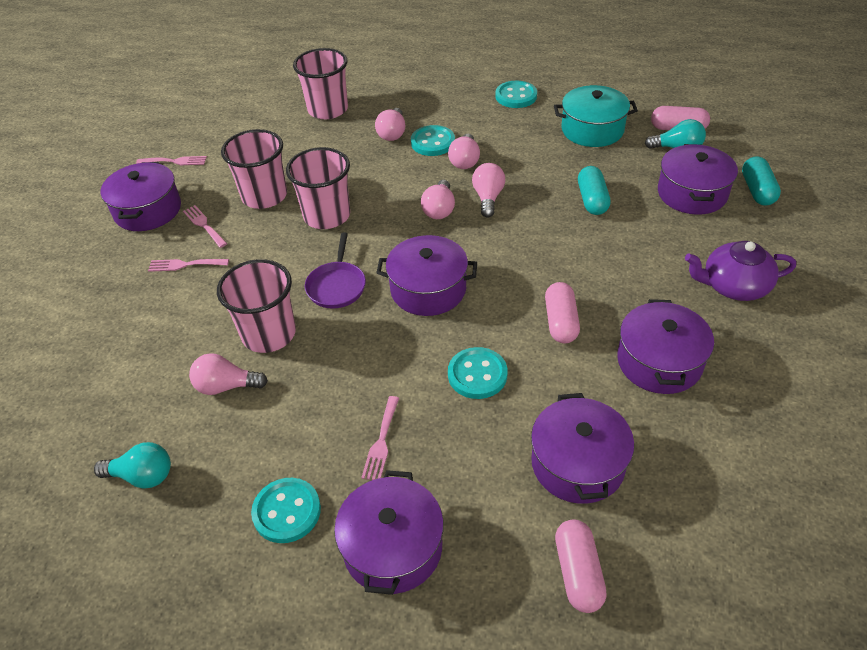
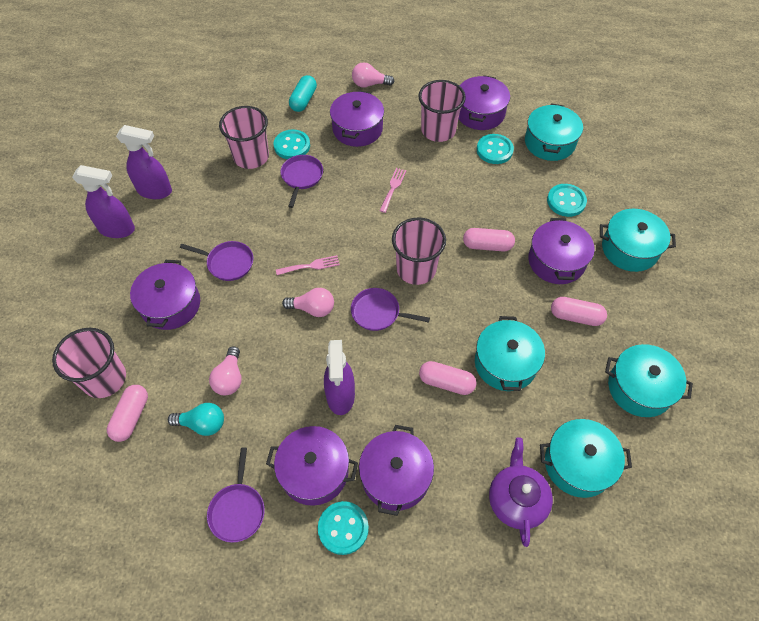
pink capsule: [545,282,580,343] [555,520,607,613] [651,106,710,130] = 3 -> [107,385,148,442] [419,361,476,395] [463,228,515,251] [551,297,607,326] = 4
pink fork: [136,156,207,165] [148,259,229,272] [183,205,227,248] [361,396,399,480] = 4 -> [276,255,340,275] [379,168,406,213] = 2
pink light bulb: [189,353,268,395] [375,108,405,141] [421,180,455,219] [448,134,480,169] [472,163,505,218] = 5 -> [209,346,241,395] [282,288,334,317] [352,62,395,88] = 3
purple pan: [305,232,366,308] = 1 -> [180,241,253,281] [207,448,265,543] [281,155,323,208] [351,288,430,331] = 4
purple spray bottle: none = 0 -> [72,165,135,238] [116,125,172,199] [324,340,355,415] = 3
turquoise capsule: [578,166,611,215] [742,156,781,206] = 2 -> [289,75,317,112] = 1
turquoise light bulb: [94,442,171,489] [645,119,706,149] = 2 -> [168,403,224,436] = 1
turquoise pot: [554,85,638,147] = 1 -> [475,316,545,391] [525,103,583,161] [540,419,632,498] [600,209,676,272] [605,344,693,417] = 5

